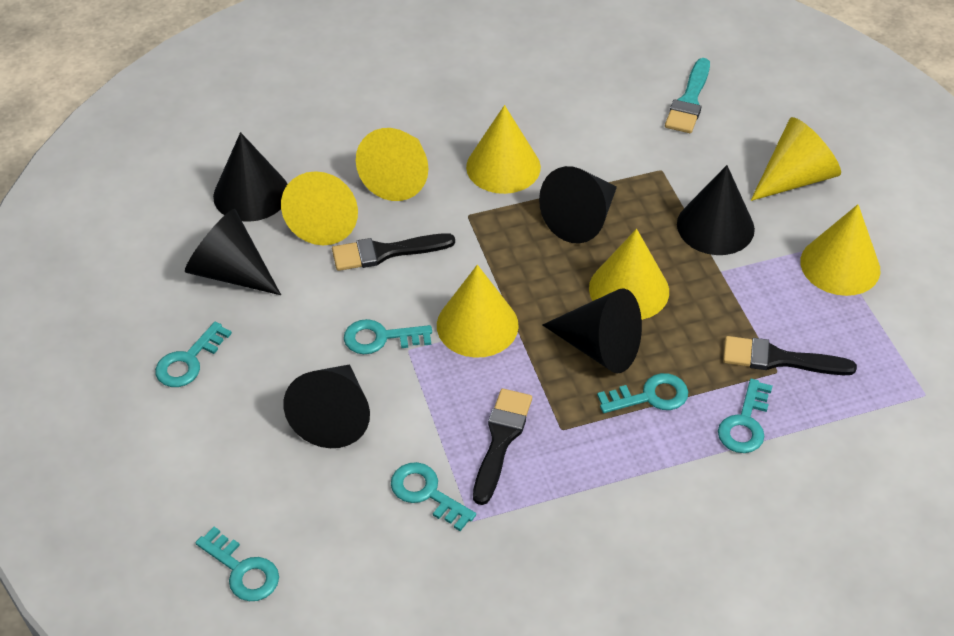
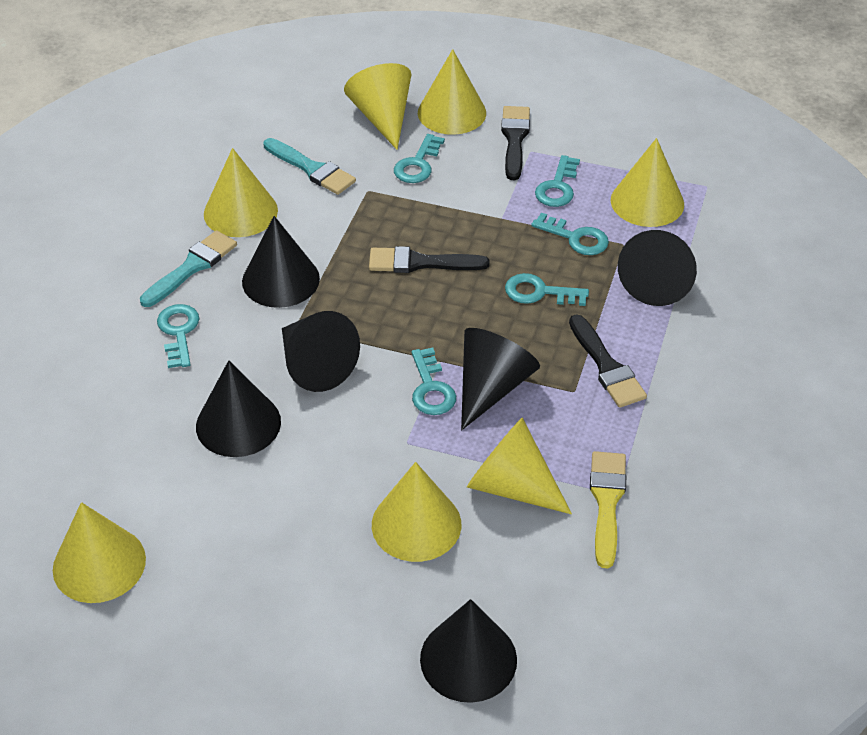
turquoise brush: [665,58,710,133] = 1 -> [140,230,237,307] [263,138,356,195] = 2
yellow brush: none = 0 -> [590,451,626,568] = 1

